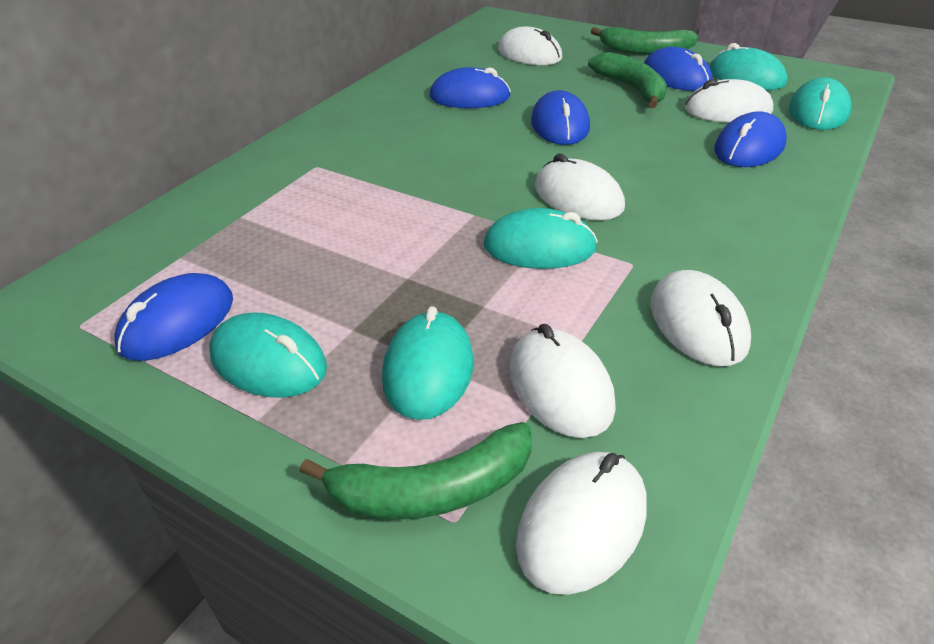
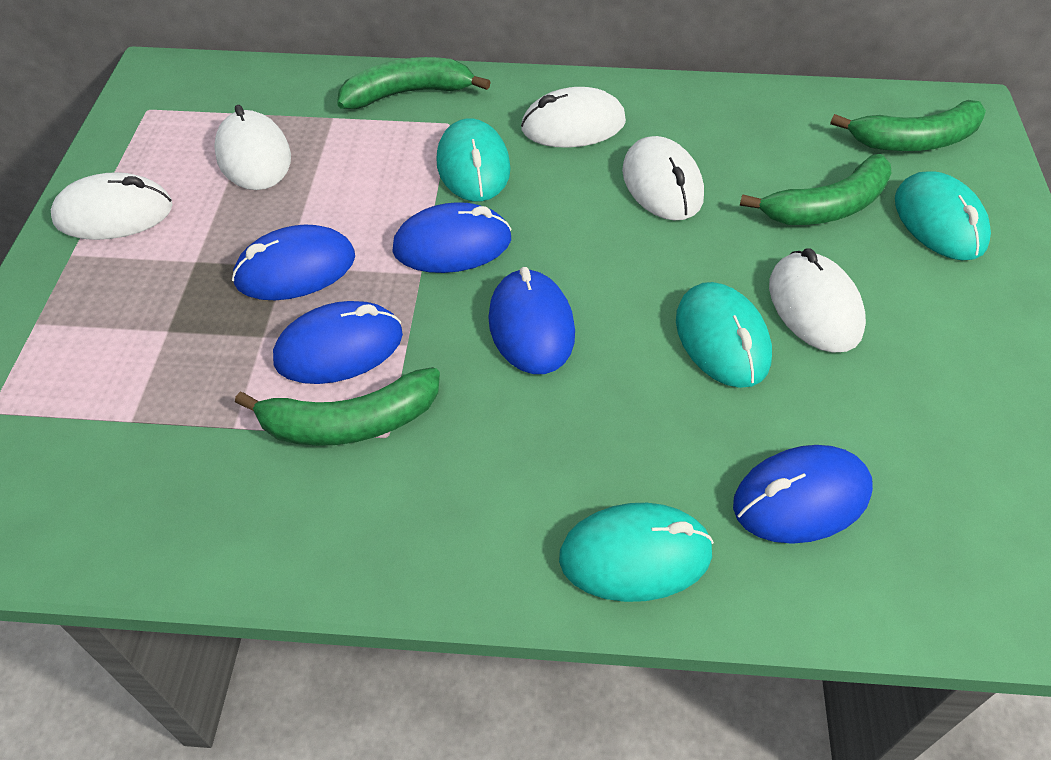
green banana: [300,422,532,520] [588,52,667,108] [591,27,698,55] = 3 -> [235,367,440,446] [337,57,491,109] [740,154,891,225] [830,100,986,151] = 4
turquoise mouse: [209,312,327,398] [382,306,474,420] [483,208,598,269] [709,43,788,90] [789,77,852,130] = 5 -> [436,118,511,201] [559,503,714,602] [676,282,772,388] [895,171,991,260] = 4
white mouse: [498,26,562,65] [509,324,616,438] [516,452,647,595] [535,154,625,220] [651,270,751,366] [685,79,773,122] = 6 -> [51,172,173,240] [214,105,291,190] [521,87,626,148] [622,136,704,221] [769,248,866,353] = 5

